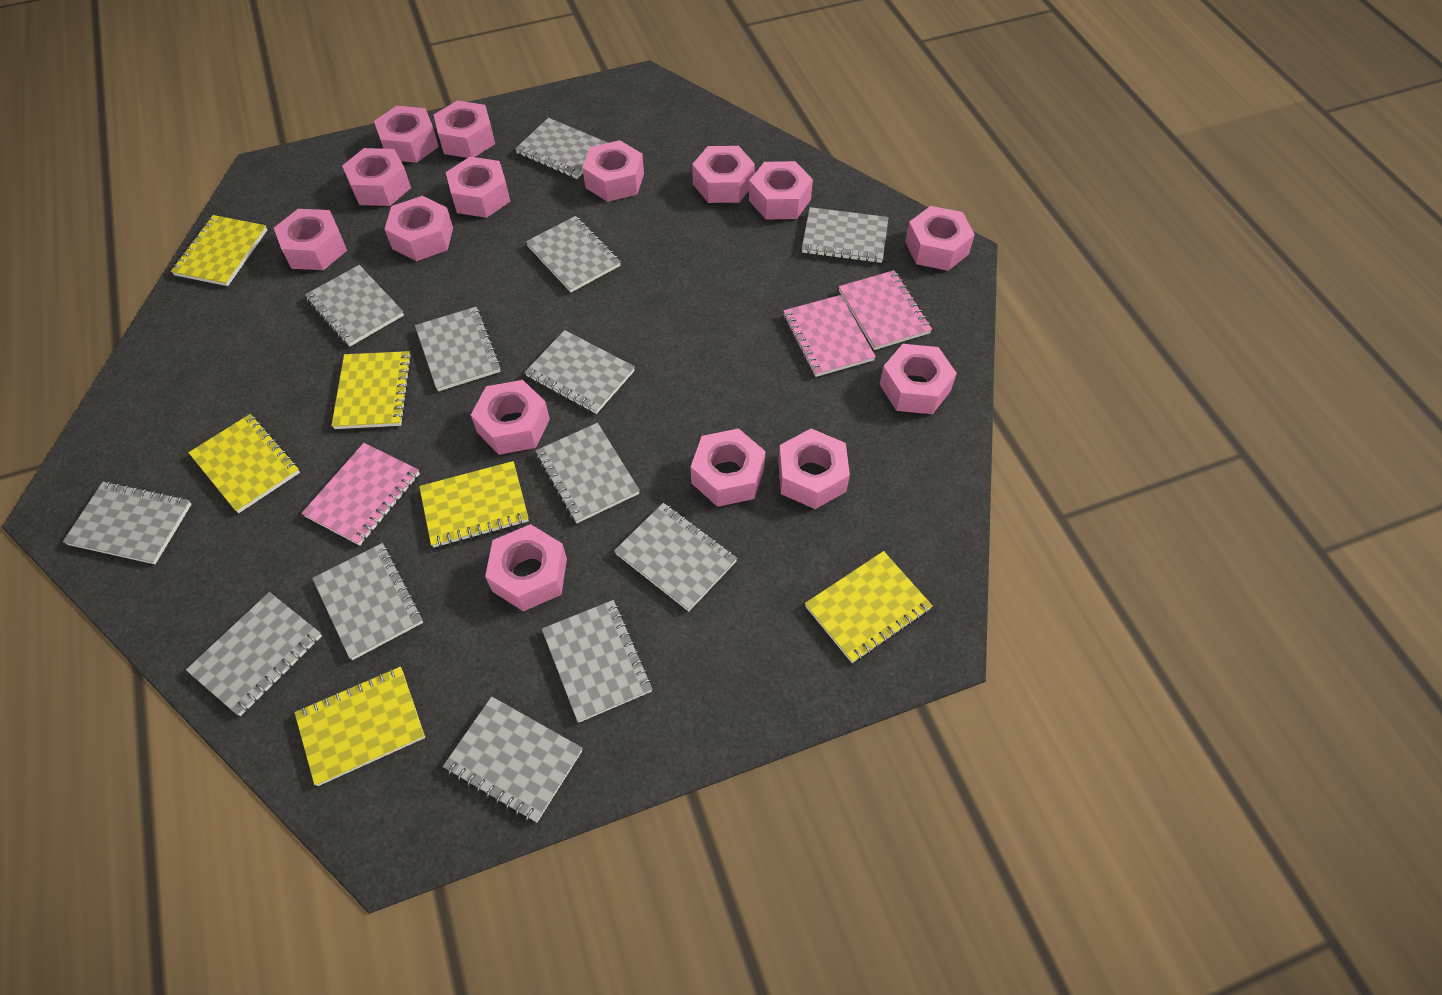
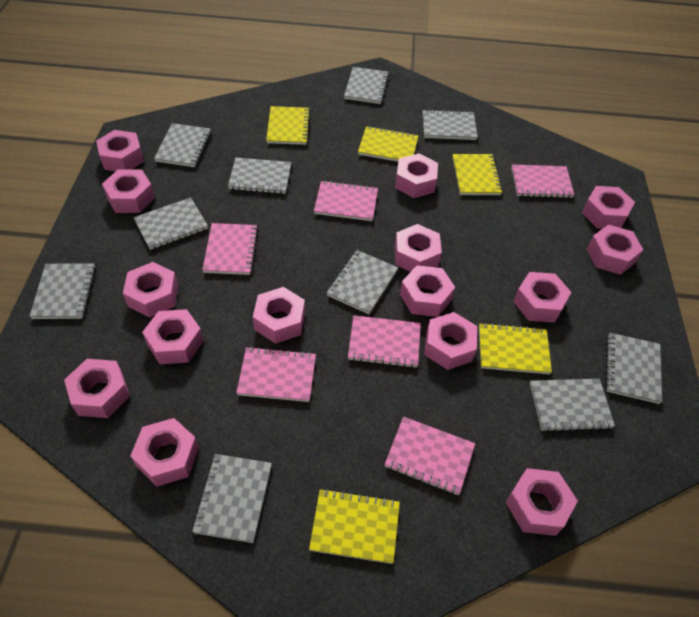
grey notebook: [63,481,191,564] [186,592,322,716] [305,265,404,347] [312,543,423,660] [415,307,501,391] [443,697,583,823] [515,118,608,179] [525,330,635,414] [526,216,621,292] [536,423,640,523] [542,600,652,722] [614,503,737,611] [802,207,888,263] = 13 -> [29,263,96,319] [133,198,208,250] [154,123,211,167] [192,454,272,543] [228,158,291,194] [327,250,398,314] [344,67,389,104] [422,110,478,140] [530,379,615,432] [605,333,662,404] = 10
pink notebook: [301,443,420,546] [783,295,876,377] [839,270,932,350] = 3 -> [202,223,258,275] [236,347,316,402] [314,181,378,221] [348,315,421,368] [385,417,475,495] [511,164,574,198] = 6
yellow notebook: [171,215,267,286] [188,414,300,513] [295,667,425,786] [331,351,412,429] [419,461,529,548] [805,551,933,663] = 6 -> [266,106,310,145] [309,489,400,564] [358,126,418,162] [452,154,503,195] [479,323,552,374] = 5

